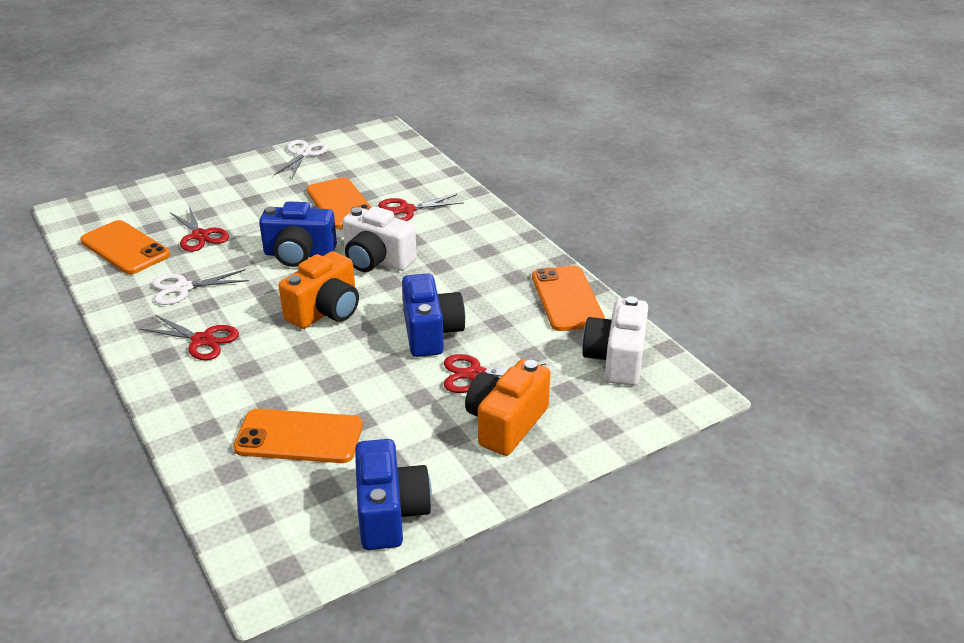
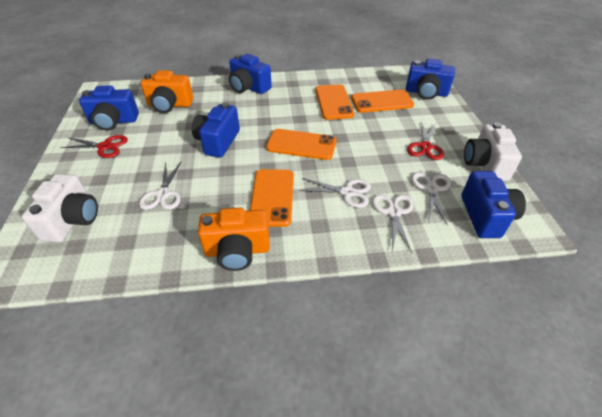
blue camera: [259,201,337,267] [355,439,432,550] [402,273,465,357] = 3 -> [79,85,139,130] [192,103,240,158] [229,54,272,94] [406,59,455,100] [461,171,526,238] = 5
red scissors: [139,315,239,360] [170,206,229,252] [378,194,464,221] [444,354,546,393] = 4 -> [60,135,128,158] [407,121,444,160] = 2
white scissors: [152,269,249,305] [274,140,328,178] = 2 -> [139,161,182,210] [298,178,371,208] [372,194,413,252] [411,172,451,226] = 4

